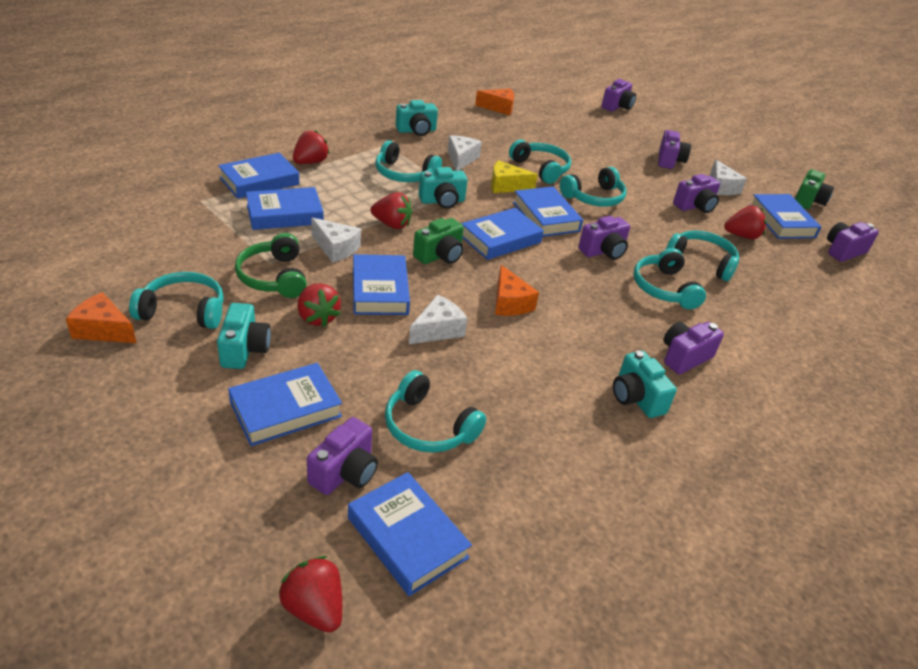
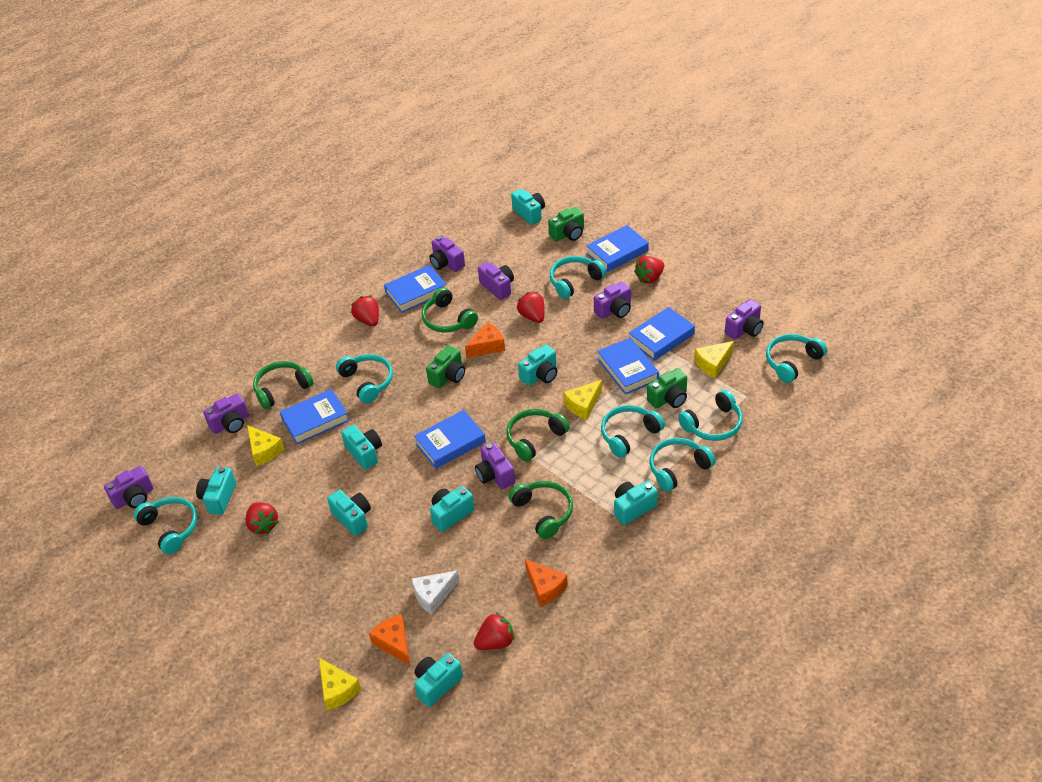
blue book: [218,153,299,199] [228,363,342,446] [246,187,324,230] [348,472,472,596] [353,254,410,315] [461,208,544,260] [513,187,583,237] [749,194,821,239] = 8 -> [280,389,349,444] [384,265,447,313] [414,410,486,469] [587,225,649,272] [597,338,659,395] [629,307,695,361] = 6
green camera: [413,218,464,264] [795,169,834,209] = 2 -> [426,345,465,388] [548,207,584,241] [647,368,687,408] = 3
green headphones: [235,233,307,298] = 1 -> [253,361,313,409] [422,287,478,333] [506,409,570,462] [509,481,573,539] = 4
turquoise camera: [217,303,271,369] [396,100,438,136] [419,167,467,209] [613,351,677,418] = 4 -> [196,467,236,515] [327,490,371,536] [341,425,382,470] [414,653,463,707] [430,486,475,532] [511,189,545,225] [518,345,558,386] [614,481,658,525] = 8
white cheese: [311,217,361,263] [409,295,468,344] [447,135,482,171] [710,159,747,195] = 4 -> [411,570,459,615] = 1
yellow cheese: [491,160,538,193] = 1 -> [247,425,284,466] [319,658,361,711] [563,380,602,420] [694,341,734,378] = 4

